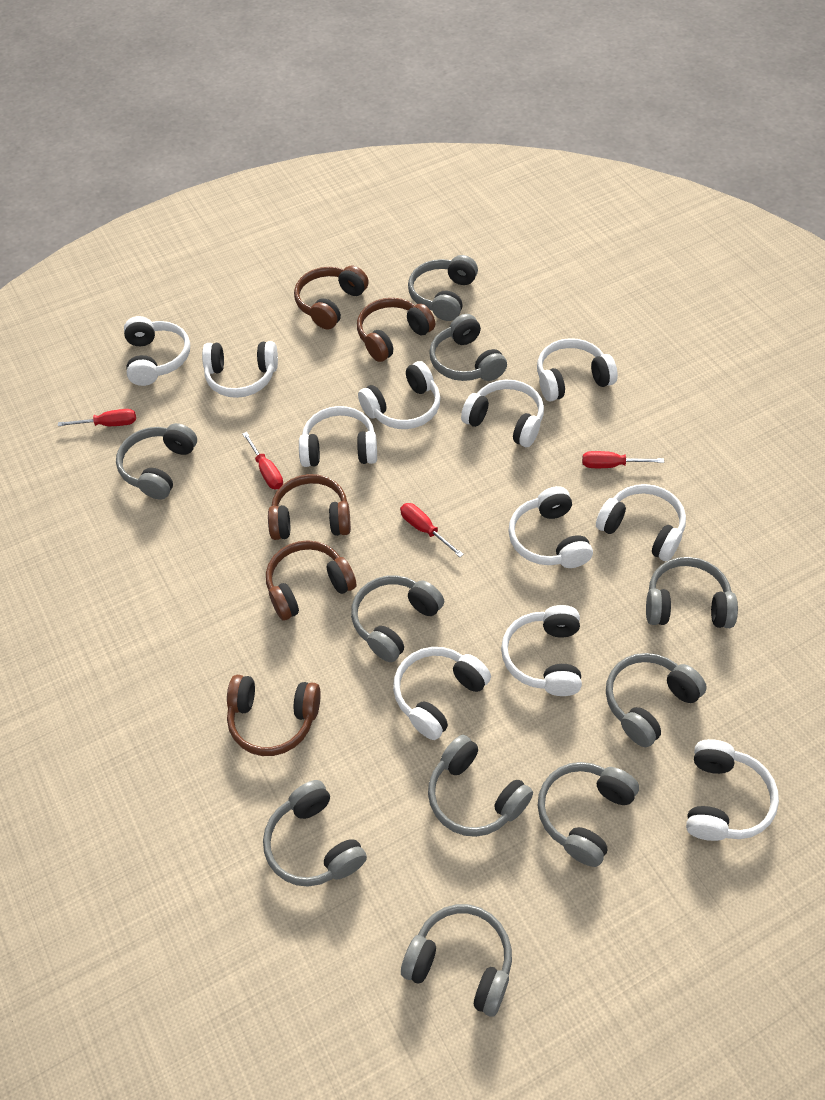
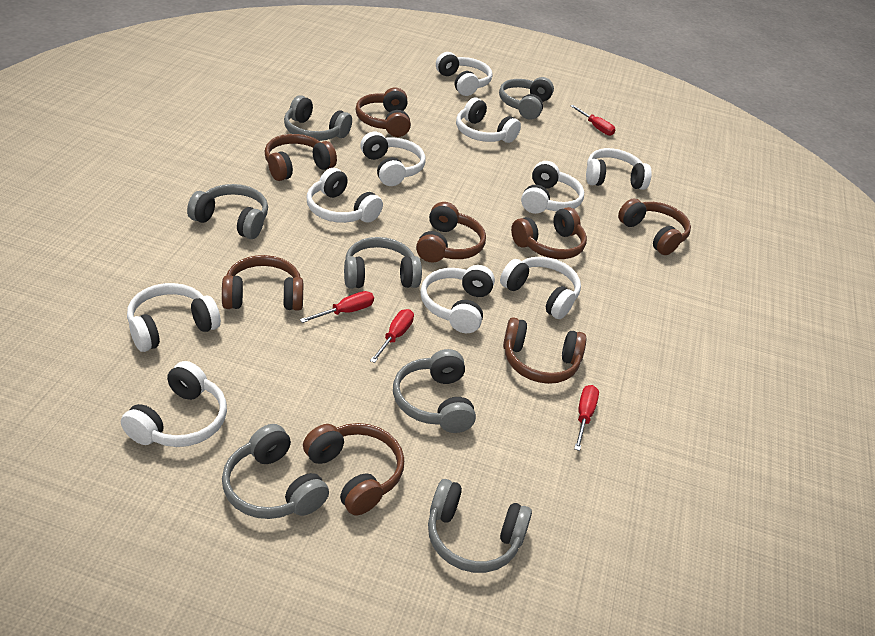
brown headphones: [227,675,321,756] [266,540,356,620] [268,474,351,540] [294,266,369,329] [357,298,435,362] = 5 -> [222,255,303,311] [265,134,337,181] [303,423,404,515] [356,87,411,137] [416,202,486,263] [503,317,586,384] [511,207,587,259] [618,198,691,255] = 8
grey headphones: [116,423,197,500] [263,780,367,887] [351,575,444,662] [401,904,512,1017] [408,255,478,321] [428,735,533,837] [429,314,507,381] [538,762,639,867] [606,653,707,747] [646,557,738,628] = 10 -> [187,184,268,239] [222,424,329,519] [284,95,352,141] [344,237,422,288] [393,349,476,433] [428,479,532,573] [499,77,554,120] = 7
white headphones: [124,316,190,386] [202,341,278,398] [299,406,377,467] [358,361,440,429] [393,647,491,740] [461,380,544,447] [501,605,582,696] [508,486,593,568] [537,338,618,401] [596,484,686,561] [686,739,779,841] = 11 -> [121,361,227,447] [127,283,221,352] [306,168,383,223] [360,132,425,186] [420,265,495,333] [436,52,493,96] [456,98,521,143] [500,257,581,319] [521,161,584,214] [586,148,652,190] = 10

